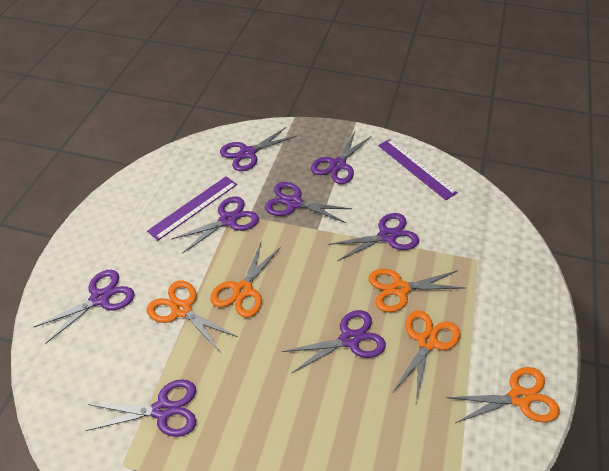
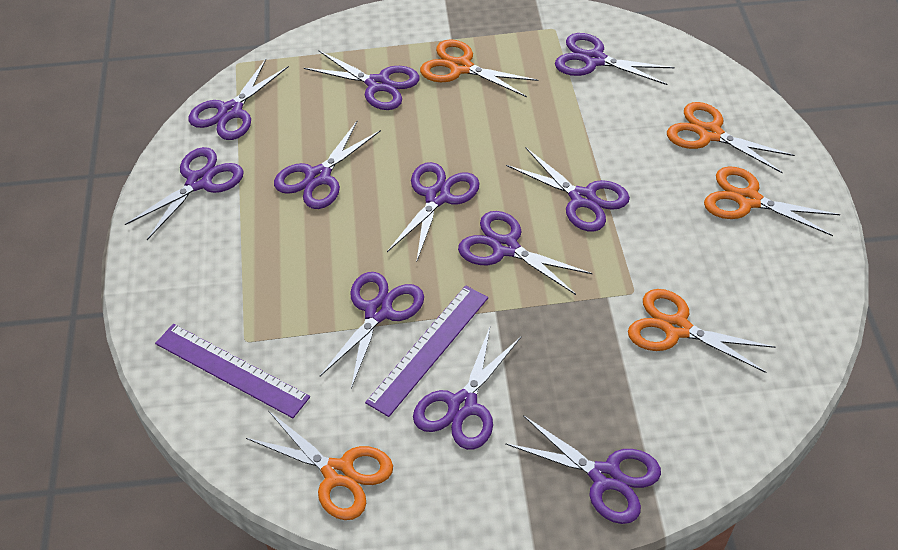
purple scissors: [34,270,134,344] [85,379,196,437] [172,196,259,254] [220,127,297,171] [265,182,352,223] [282,310,386,373] [311,132,372,184] [328,213,419,261] = 8 -> [125,147,244,240] [188,59,289,140] [274,120,381,209] [304,50,420,110] [320,272,424,389] [387,162,480,260] [413,327,521,450] [458,211,592,295] [505,415,661,524] [506,148,630,232] [555,33,675,85] = 11

